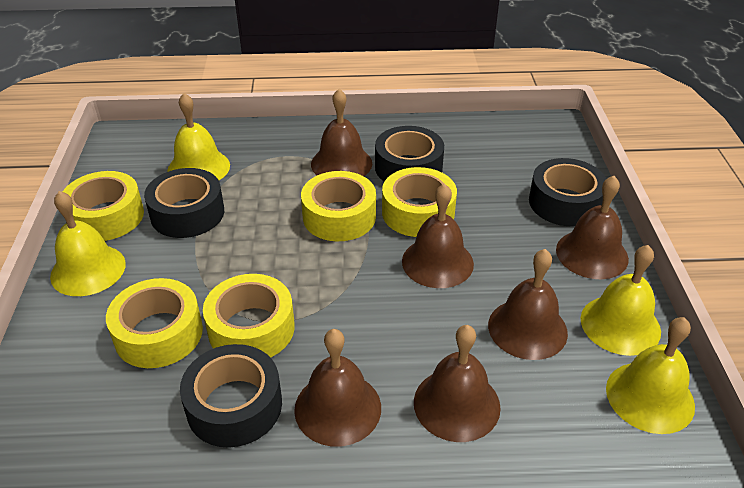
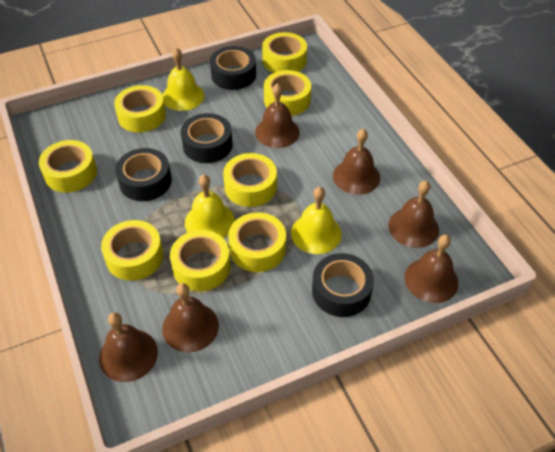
yellow bell: [50,191,126,296] [167,93,230,180] [581,245,661,356] [606,317,695,434] = 4 -> [163,48,204,111] [185,175,235,238] [291,187,342,254] = 3
yellow tape: [63,171,144,241] [106,278,203,368] [203,274,295,358] [301,171,376,241] [382,167,457,237] = 5 -> [39,140,97,193] [101,220,163,281] [114,85,166,133] [170,230,230,291] [223,153,277,207] [228,212,286,272] [262,32,307,73] [264,70,311,116] = 8

